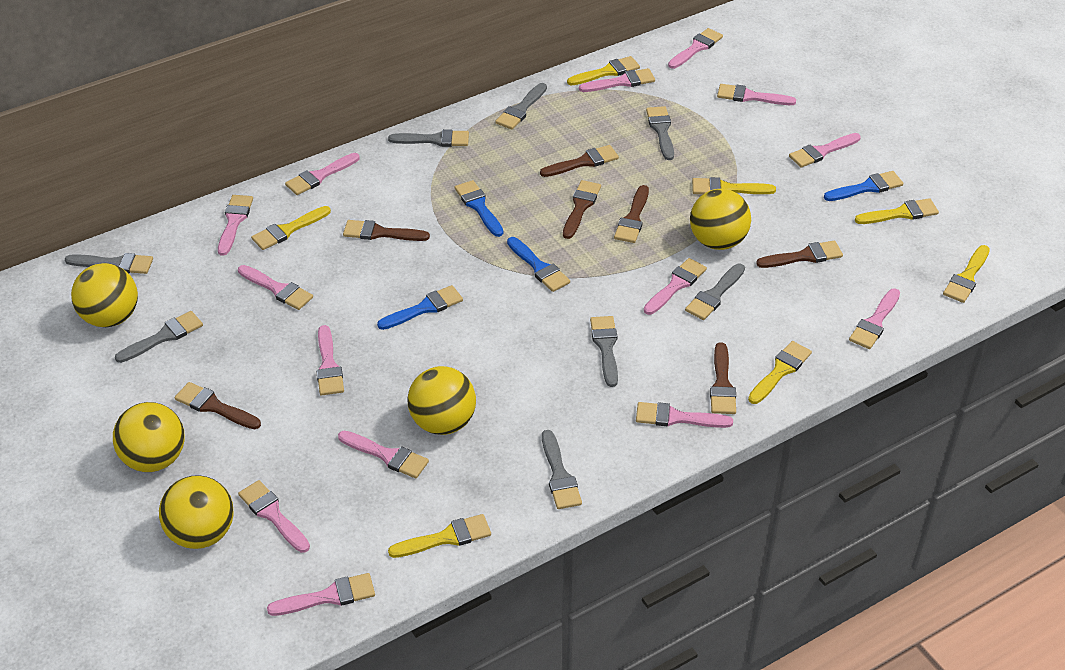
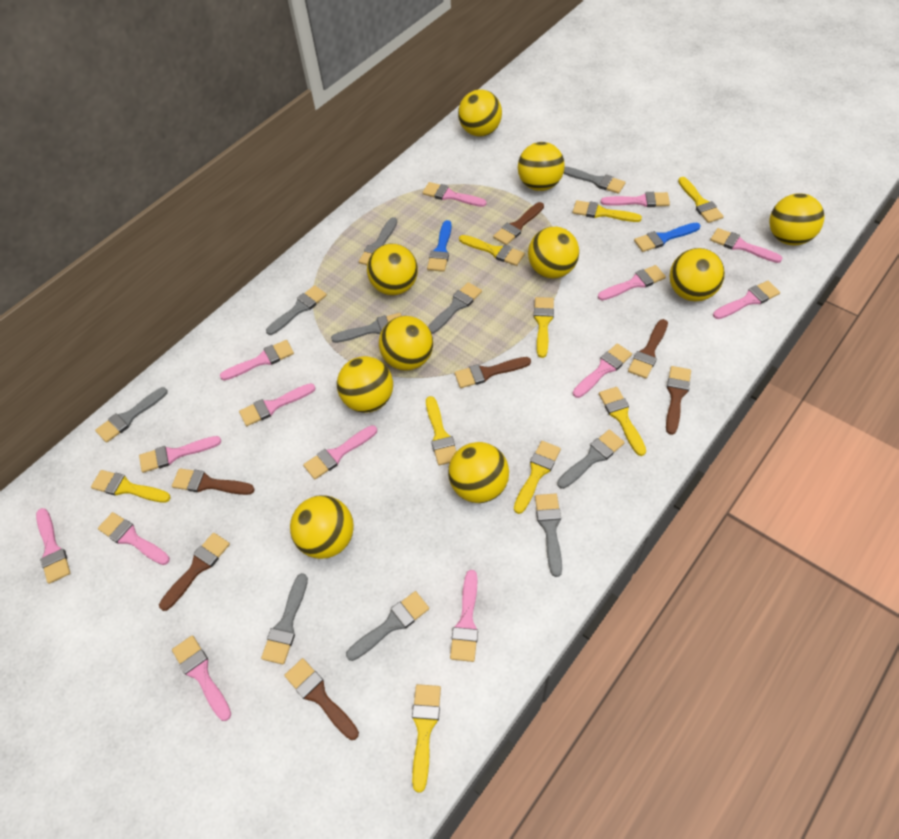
blue brush: [377,285,463,330] [454,180,503,237] [507,237,570,292] [824,171,903,201] = 4 -> [427,220,452,272] [634,222,701,252] = 2
grey brush: [65,253,153,274] [115,311,203,363] [388,129,469,147] [495,83,547,130] [542,430,582,509] [590,316,618,387] [646,106,674,160] [685,264,745,320] = 8 -> [95,387,168,443] [261,573,308,664] [266,285,327,335] [331,313,402,343] [346,591,429,661] [359,217,397,265] [428,282,482,334] [535,493,562,577] [557,429,625,489] [563,166,626,194] = 10
yellow ball: [71,263,138,327] [113,402,184,472] [159,475,234,549] [408,366,476,435] [690,189,751,250] = 5 -> [290,495,354,559] [337,356,393,413] [367,244,418,295] [379,316,433,371] [448,442,509,503] [458,89,502,137] [518,142,565,191] [528,227,579,278] [669,248,725,301] [769,193,825,245] = 10
yellow brush: [251,206,331,250] [388,514,491,558] [567,56,640,86] [692,177,776,194] [748,341,812,404] [855,198,939,224] [943,245,990,303] = 7 -> [91,470,171,503] [412,684,441,793] [426,396,457,466] [459,235,525,266] [514,441,561,514] [534,297,554,358] [573,200,642,222] [599,387,646,456] [678,177,724,223] = 9

